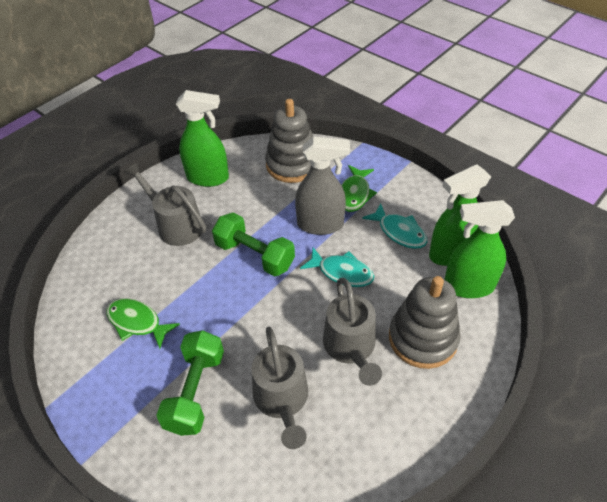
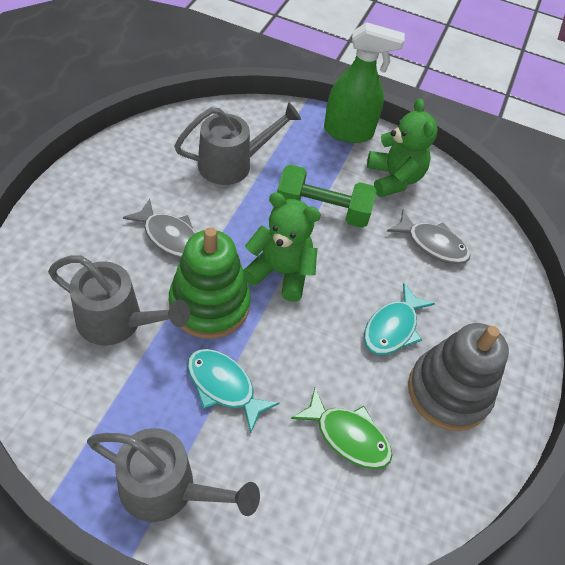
green dumbbell: [156,330,224,436] [212,212,295,276] = 2 -> [277,164,377,228] = 1
green fish: [106,298,180,349] [341,165,377,212] = 2 -> [291,388,392,469] = 1
green spray bottle: [176,90,229,187] [429,164,491,266] [444,200,515,298] = 3 -> [324,22,405,143] = 1
green stacking toy: none = 0 -> [169,227,251,339] = 1
green teddy bear: none = 0 -> [243,192,321,302] [367,98,438,197] = 2
grey fish: none = 0 -> [123,199,196,258] [387,210,470,264] = 2
grey spray bottle: [295,137,350,235] = 1 -> none = 0
grey stacking toy: [265,99,313,183] [389,276,461,369] = 2 -> [408,323,509,431] = 1

